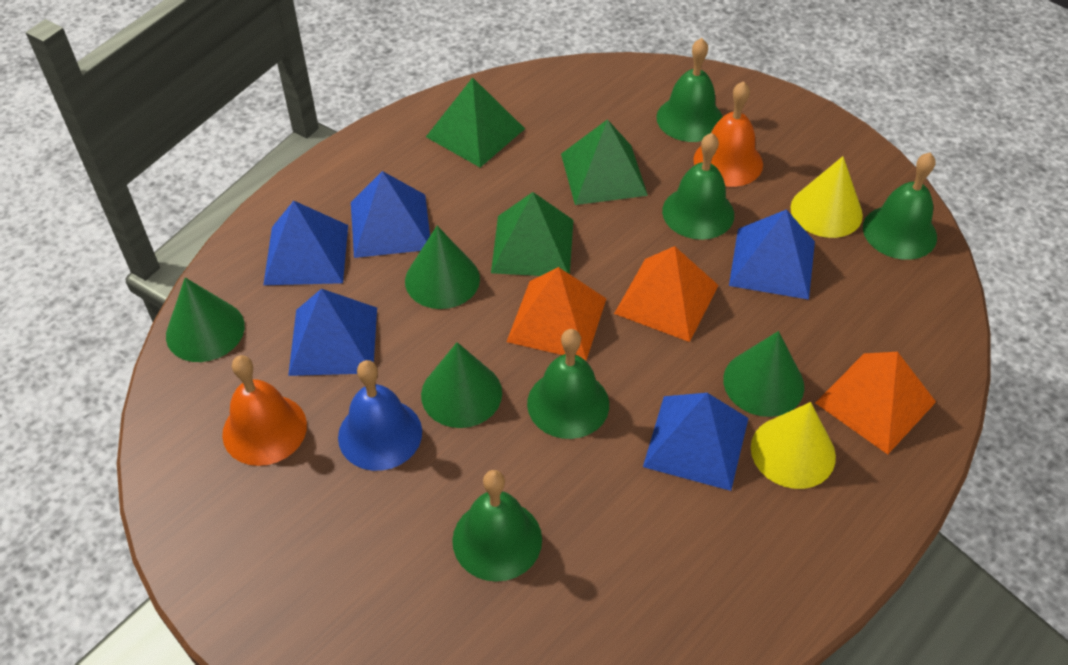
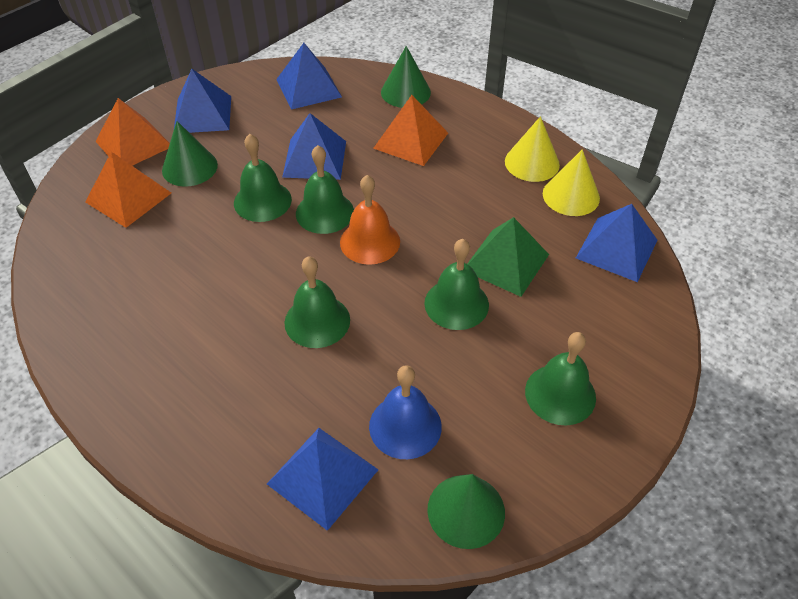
green cone: [166,278,245,362] [405,226,480,309] [421,342,502,428] [723,331,804,417] = 4 -> [162,121,218,187] [381,46,431,108] [427,474,505,549] = 3
green pyramid: [426,77,525,168] [491,192,573,276] [561,119,648,205] = 3 -> [467,217,549,297] = 1
orange bell: [222,355,307,466] [693,81,763,187] = 2 -> [340,175,400,265] = 1

